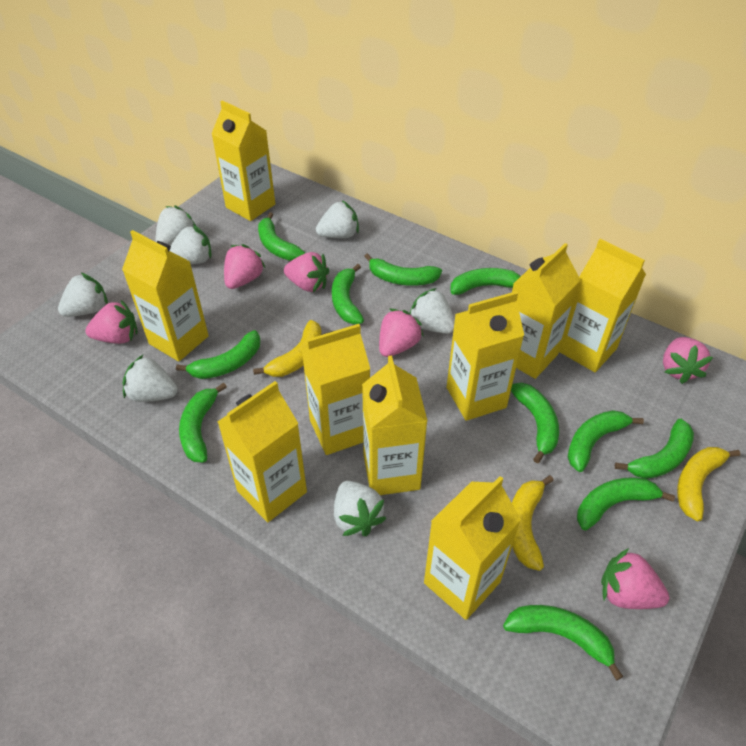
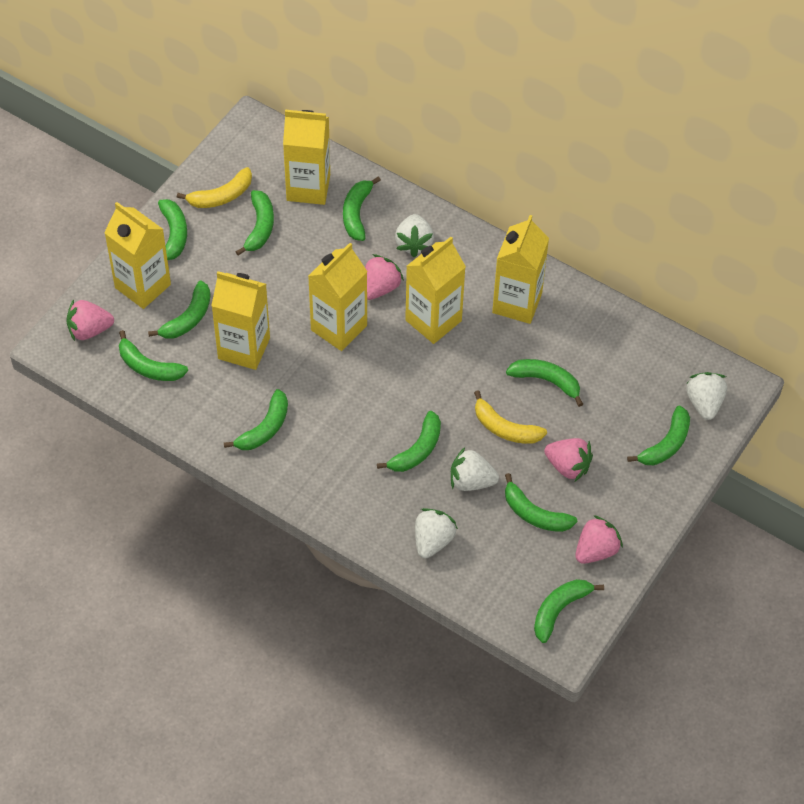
pink strawberry: [85,300,138,344] [224,244,266,289] [284,252,329,292] [379,309,424,357] [601,548,669,609] [663,337,713,384] = 6 -> [66,299,114,341] [365,254,404,300] [544,438,593,481] [575,515,623,564] = 4
white strawberry: [58,272,108,317] [123,355,178,402] [156,205,196,246] [170,225,212,264] [316,200,359,238] [334,481,387,536] [409,288,455,334] = 7 -> [395,214,434,257] [415,508,458,558] [451,447,499,491] [686,372,727,420] = 4
yellow banana: [253,320,322,377] [512,475,554,571] [677,447,741,521] = 3 -> [177,167,252,208] [474,390,547,444] = 2
yellow carton: [122,230,209,361] [211,100,275,221] [218,381,307,522] [302,324,370,455] [362,355,428,495] [424,476,521,620] [447,291,524,421] [512,243,580,379] [559,239,646,372] = 9 -> [104,202,171,309] [211,271,270,370] [283,110,330,205] [308,243,368,351] [405,237,466,344] [492,215,549,324] = 6

